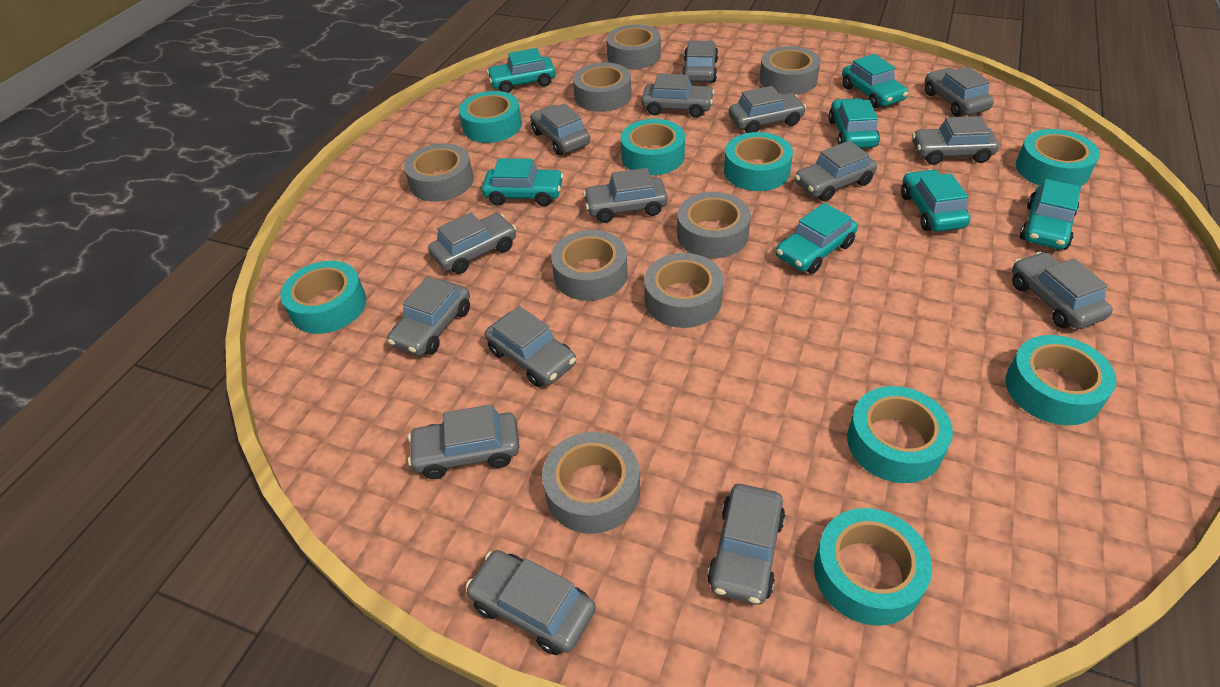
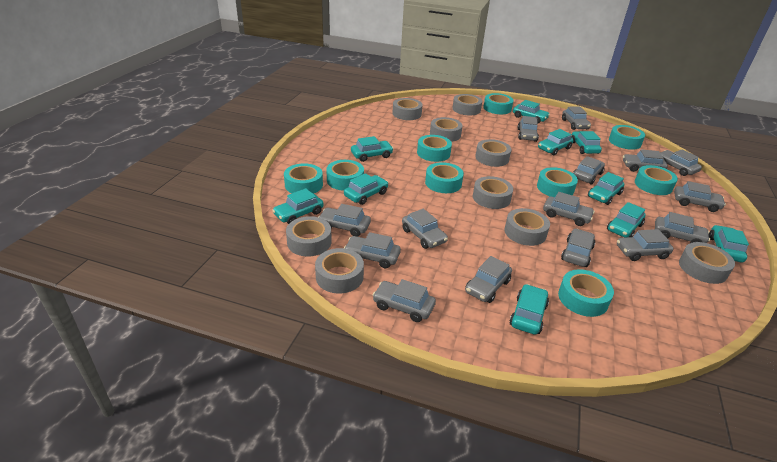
grey tape: [404,144,474,202] [542,432,640,534] [551,230,628,301] [573,63,632,112] [606,24,661,69] [644,253,724,328] [677,192,751,258] [760,46,821,94] = 8 -> [286,216,332,256] [315,248,364,294] [392,98,422,120] [430,117,463,142] [453,94,482,116] [473,176,513,209] [475,139,511,167] [505,208,550,246] [679,242,735,284] = 9
turquoise car: [482,158,564,206] [487,48,556,93] [776,203,858,274] [828,98,880,148] [842,54,908,108] [901,169,971,232] [1020,179,1081,250] = 7 -> [272,188,324,224] [344,173,388,205] [351,136,394,162] [510,284,549,335] [513,100,550,123] [538,129,573,155] [571,131,602,154] [588,172,624,205] [607,202,646,238] [709,225,749,262] = 10
turquoise tape: [280,261,366,334] [459,91,522,143] [621,119,685,175] [724,132,793,191] [814,508,932,626] [847,386,953,483] [1005,335,1116,425] [1016,129,1100,186] = 8 -> [284,163,323,193] [326,160,364,191] [417,135,452,162] [425,162,464,193] [483,93,514,114] [537,167,578,197] [558,269,614,317] [609,125,645,150] [635,165,678,195] = 9

